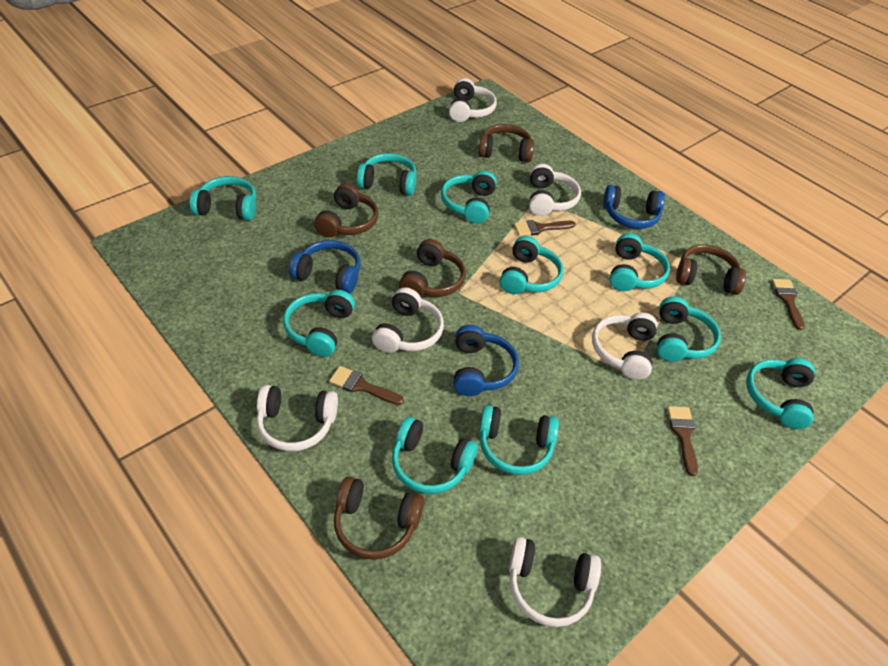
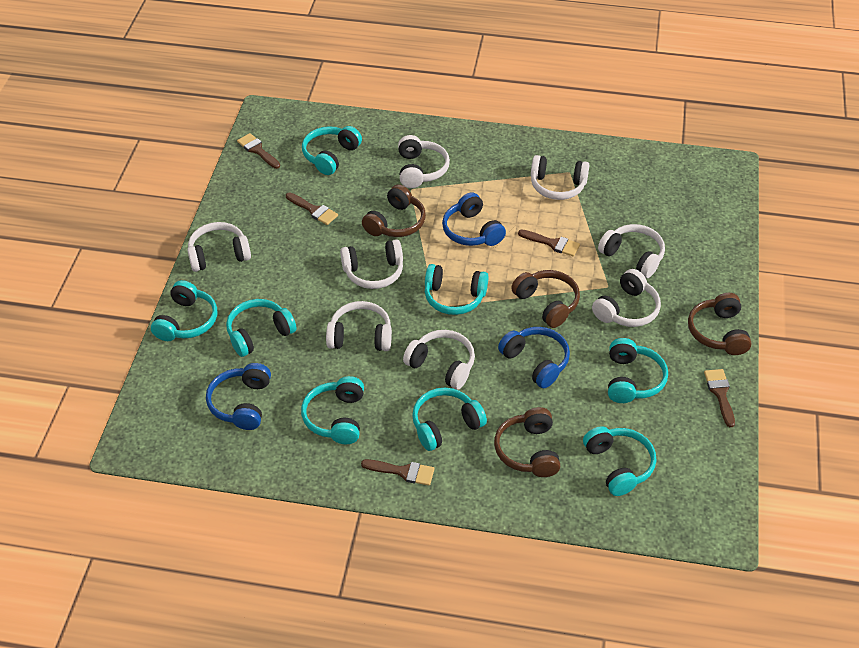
brown brush: [329,366,404,405] [514,220,576,236] [667,406,698,476] [772,279,805,330] = 4 -> [237,133,280,169] [286,192,338,225] [361,459,435,486] [518,229,580,257] [704,369,735,427] = 5
brown headphones: [314,183,378,237] [334,476,424,560] [399,239,466,297] [479,124,534,162] [676,244,746,295] = 5 -> [362,184,426,237] [494,407,560,477] [511,270,580,328] [688,293,752,355] = 4
turquoise headphones: [190,176,256,221] [283,290,355,357] [357,153,416,196] [392,417,478,494] [441,171,497,224] [479,405,559,475] [500,236,564,294] [610,233,670,291] [657,296,721,362] [746,358,815,429] = 10 -> [151,280,217,341] [226,299,296,357] [301,376,364,444] [302,126,362,175] [412,388,487,451] [425,264,489,315] [583,426,656,496] [608,338,668,403] = 8
white headphones: [256,385,338,451] [372,287,444,353] [449,78,497,122] [509,537,601,627] [529,164,581,216] [592,313,658,380] = 6 -> [187,222,251,272] [326,301,392,351] [340,239,403,289] [398,135,450,188] [403,330,475,390] [531,155,589,200] [592,269,661,327] [598,224,665,278] = 8

